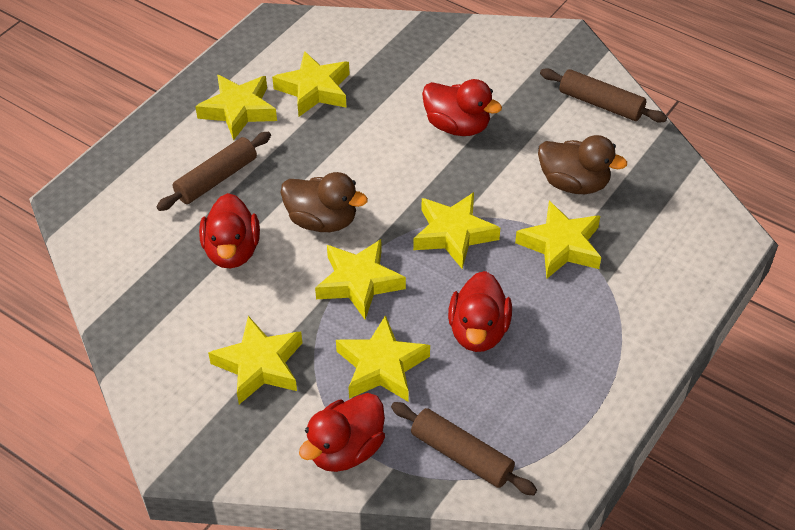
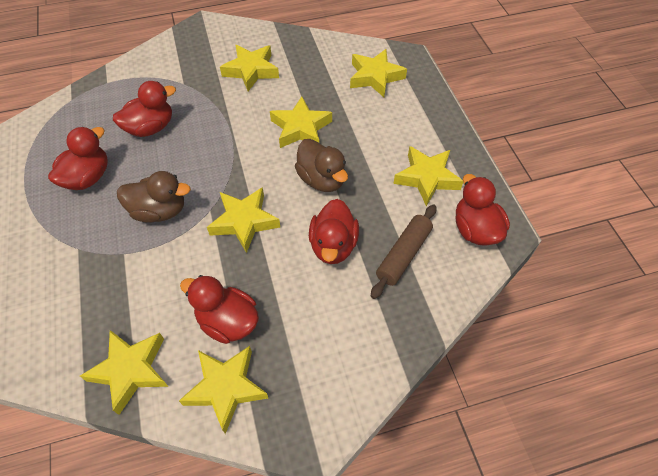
brown rolling pin: [157,132,271,211] [391,402,537,495] [540,68,667,122] = 3 -> [371,204,436,299] = 1
red duck: [199,193,260,269] [299,393,385,472] [422,79,502,136] [448,271,512,352] = 4 -> [48,127,108,190] [113,81,176,137] [180,275,259,344] [309,199,359,264] [456,174,510,246] = 5

